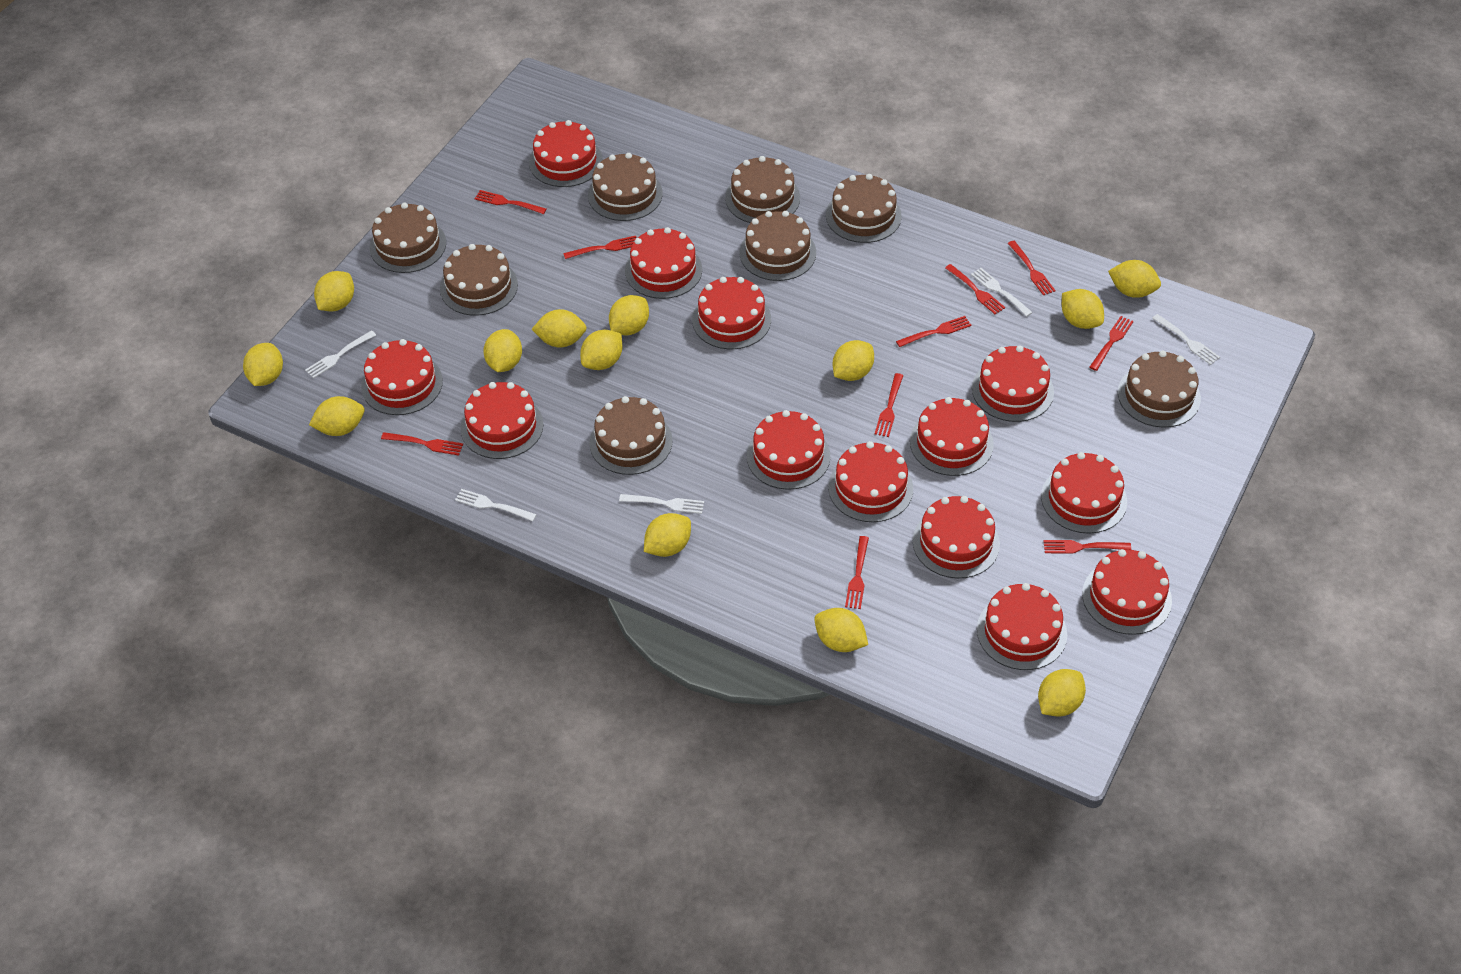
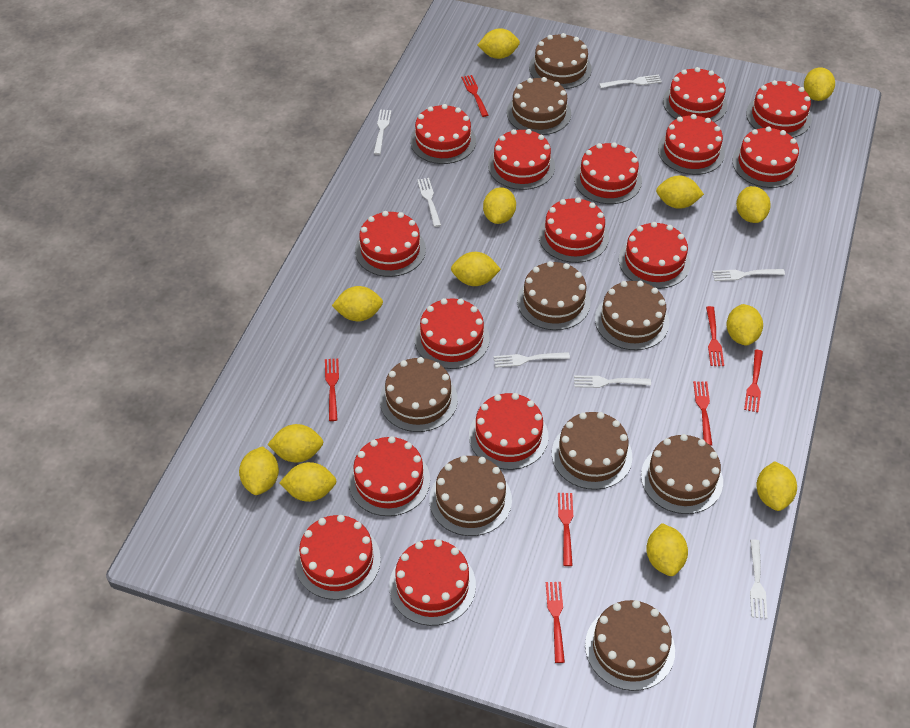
brown cake: [369,203,446,273] [440,244,518,316] [588,153,663,221] [589,396,673,475] [725,156,800,223] [739,211,816,281] [826,174,902,243] [1118,350,1201,428] = 8 -> [380,357,458,432] [429,456,512,536] [507,77,571,135] [517,261,591,330] [529,33,592,89] [552,412,632,490] [585,600,675,691] [595,281,669,350] [641,434,723,514] = 9
red cake: [361,339,443,415] [461,382,543,459] [529,120,603,187] [625,227,702,299] [692,277,771,349] [747,410,830,490] [828,441,913,522] [910,397,994,476] [913,496,1000,578] [972,345,1054,422] [977,583,1067,670] [1041,452,1127,534] [1082,549,1172,635] = 13 -> [295,515,381,600] [348,436,430,516] [355,211,426,277] [389,539,476,626] [410,104,476,164] [414,298,490,369] [469,393,548,470] [488,129,555,190] [539,197,609,263] [574,142,642,204] [619,222,691,289] [658,114,725,175] [663,67,727,122] [732,126,800,188] [746,80,812,138] = 15
red fork: [381,432,463,456] [474,190,547,214] [563,236,637,259] [845,536,869,609] [875,373,904,437] [896,316,971,347] [945,264,1005,314] [1008,241,1056,295] [1044,540,1131,554] [1089,316,1134,371] = 10 -> [325,358,339,421] [461,75,488,117] [546,582,565,663] [558,493,573,566] [693,381,712,446] [706,306,724,366] [744,350,763,412] = 7
white fork: [305,330,376,379] [455,489,537,521] [619,494,704,514] [971,268,1033,316] [1152,314,1220,365] = 5 -> [374,110,391,155] [417,178,441,227] [494,352,570,368] [574,376,651,388] [599,75,662,88] [712,269,785,281] [750,539,767,619] = 7

